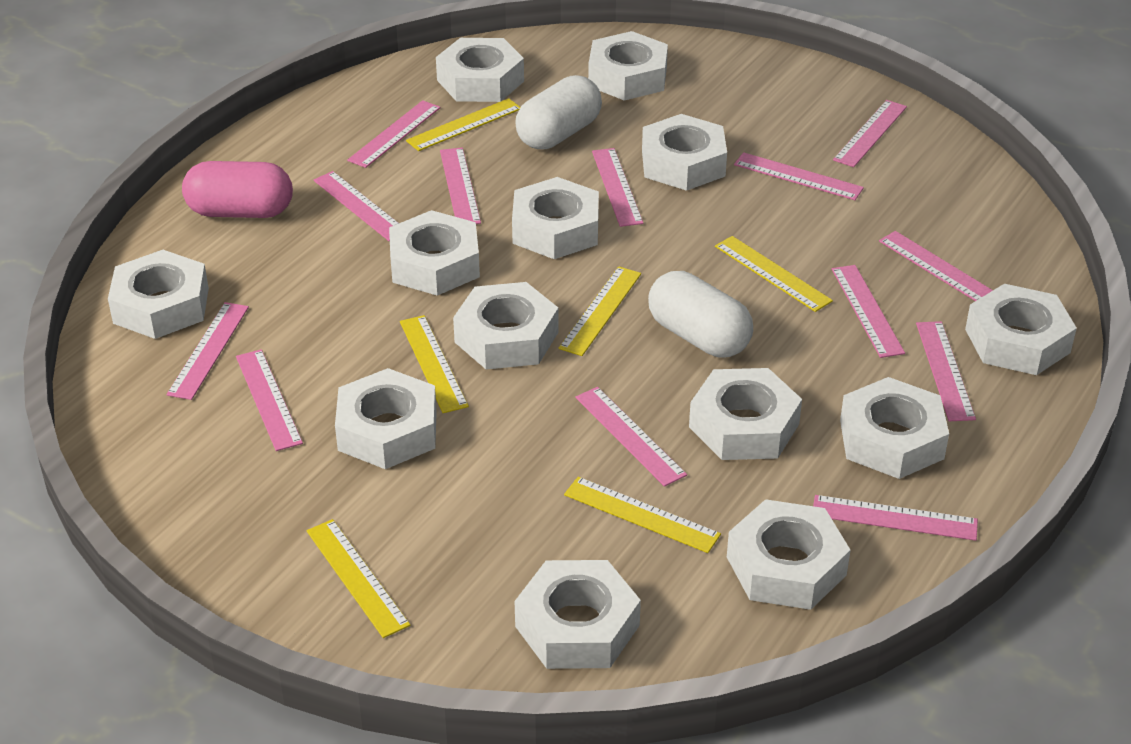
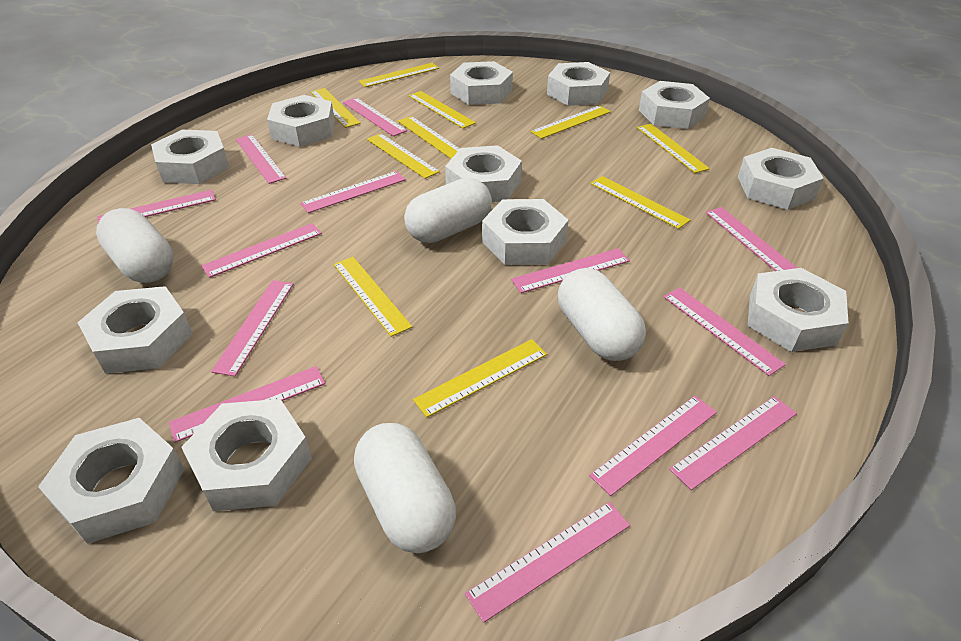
pink capsule: [182,161,293,218] = 1 -> none = 0
white capsule: [515,75,602,149] [648,271,753,357] = 2 -> [96,208,173,283] [354,423,456,553] [404,178,492,243] [558,268,646,361] = 4
white nut: [108,250,209,339] [335,368,437,469] [389,210,480,296] [436,38,524,102] [453,282,559,369] [512,177,599,259] [515,560,641,669] [588,31,668,101] [642,114,727,191] [689,368,802,460] [727,499,851,610] [840,377,949,479] [965,284,1077,375] = 13 -> [38,418,185,544] [77,286,193,374] [151,129,230,184] [181,399,312,511] [267,95,335,147] [445,145,522,202] [450,61,513,105] [482,199,569,265] [547,62,610,106] [639,81,710,129] [738,148,824,210] [747,268,849,352] = 12
yellow ruler: [307,519,410,638] [400,315,469,413] [406,98,520,151] [559,266,641,356] [564,477,721,553] [715,236,833,312] = 6 -> [311,88,361,128] [333,257,412,337] [359,63,439,87] [367,133,440,179] [398,116,460,159] [408,91,476,128] [413,339,547,417] [531,105,611,139] [590,176,690,229] [637,124,710,173] = 10

